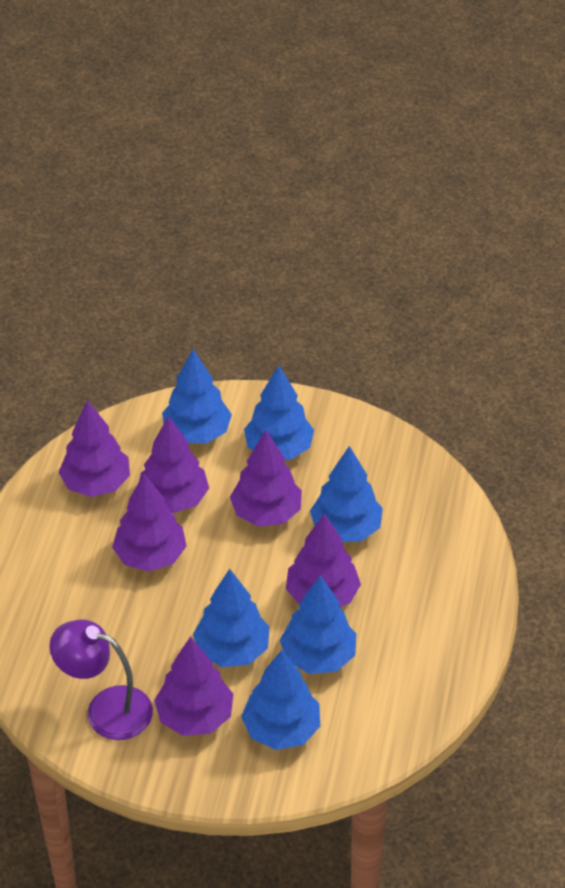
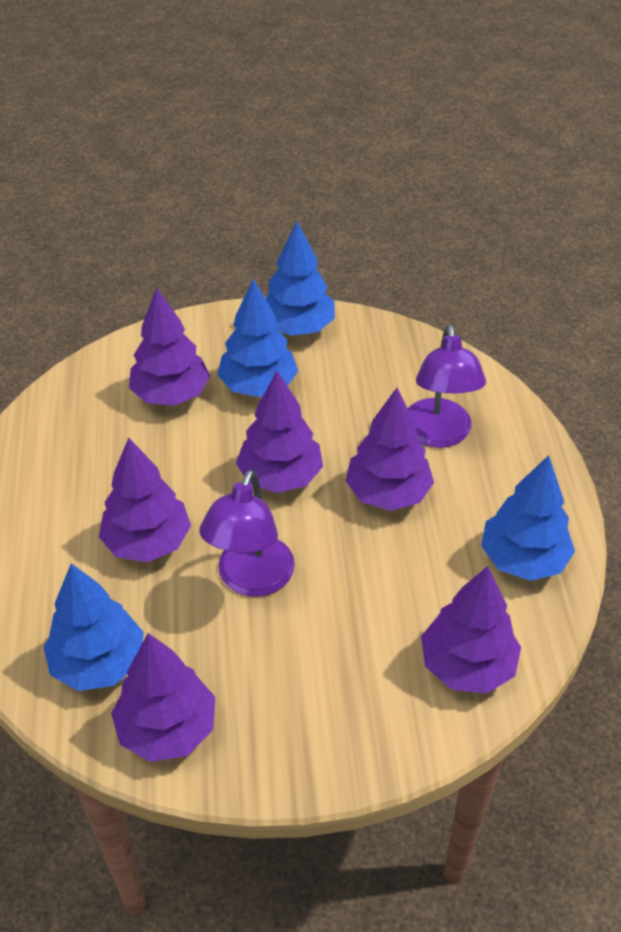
blue tree: [162,349,232,443] [193,569,270,667] [241,650,320,750] [244,365,314,460] [280,575,356,674] [310,446,383,542] = 6 -> [43,563,144,691] [217,279,298,397] [266,221,335,336] [481,455,575,581] = 4
purple lamp: [49,620,153,740] = 1 -> [199,469,295,597] [408,324,486,448] = 2

